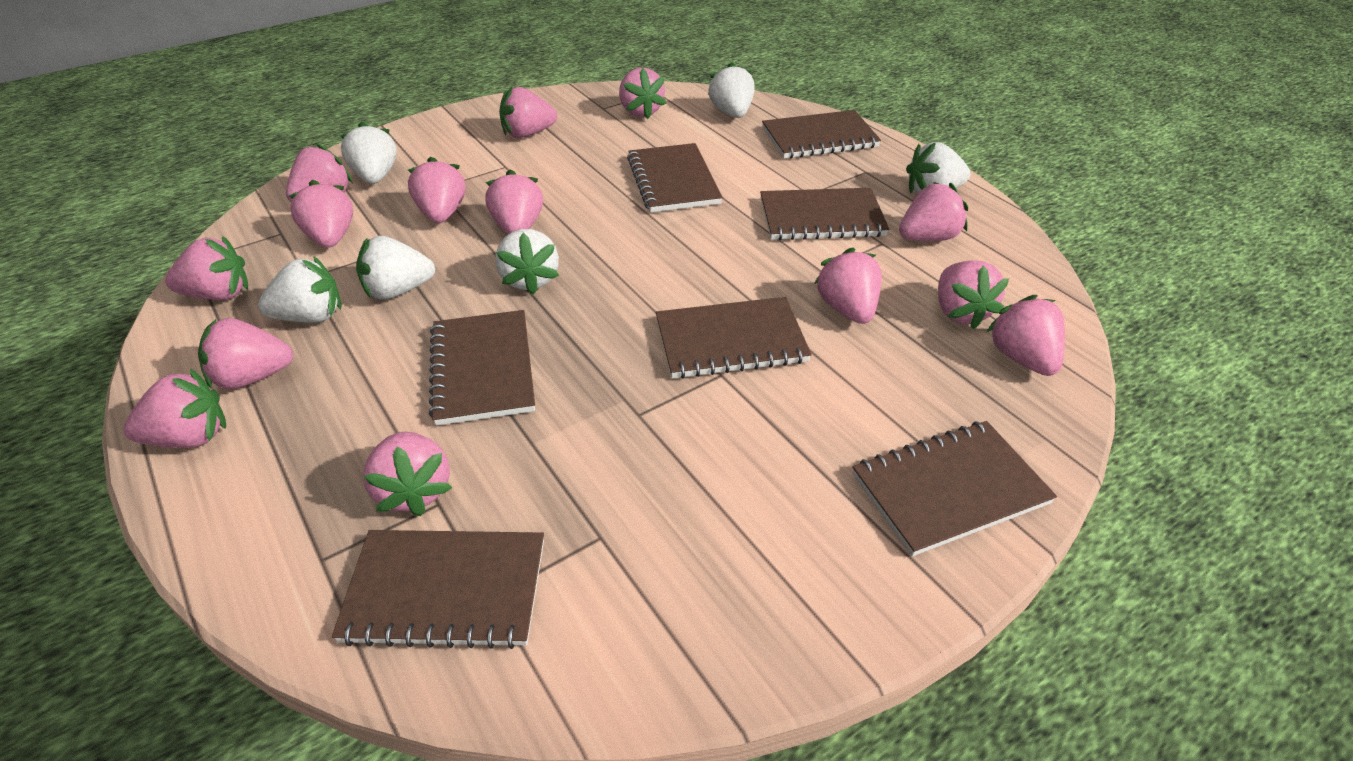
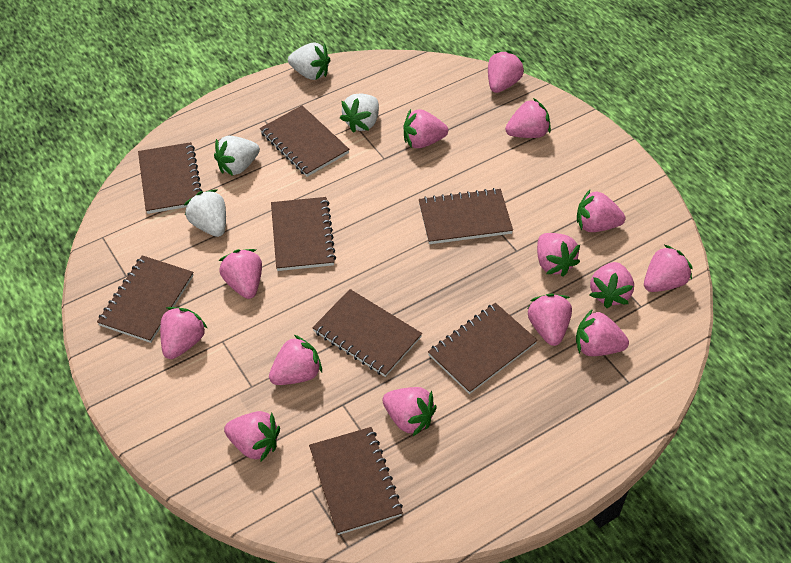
brown notebook: [332,530,544,649] [429,310,535,426] [627,143,723,212] [656,297,812,379] [760,188,889,240] [762,110,881,159] [852,421,1057,556] = 7 -> [97,255,193,343] [138,142,202,214] [260,106,350,177] [271,197,336,271] [309,427,403,535] [312,289,422,377] [419,188,513,244] [428,303,538,394] = 8
white strawberry: [258,256,342,323] [340,122,397,184] [356,236,435,300] [496,229,559,295] [708,62,754,118] [906,142,970,194] = 6 -> [184,190,226,237] [214,136,260,176] [288,42,330,80] [340,94,379,133] = 4

